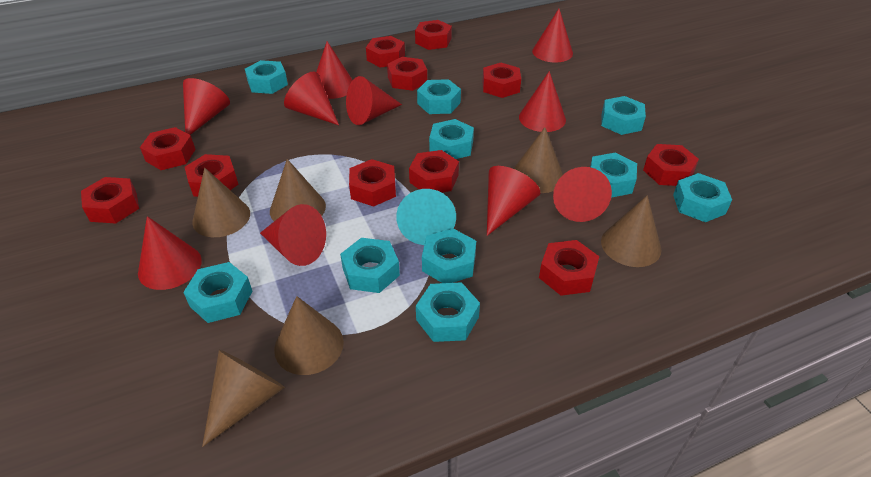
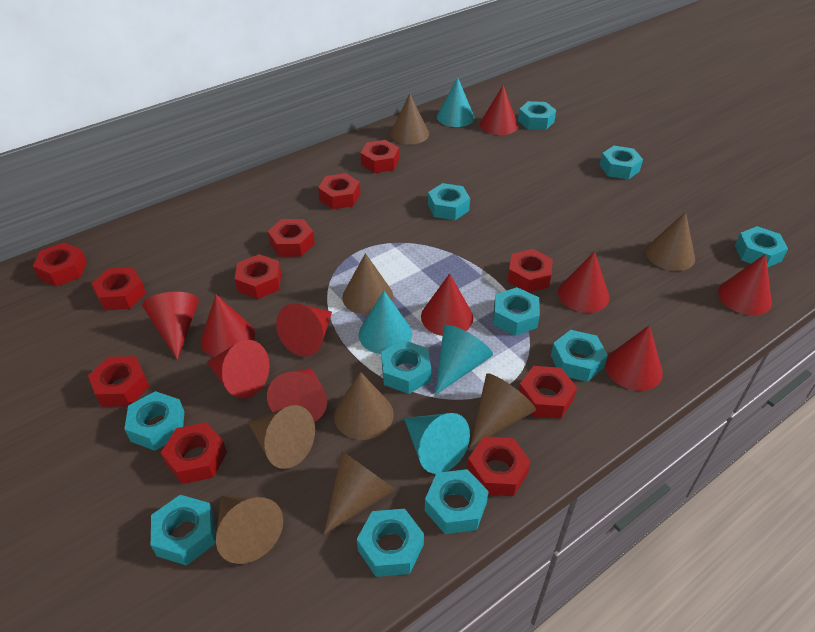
brown cone: [192,168,250,237] [202,350,285,447] [270,159,326,221] [274,296,344,375] [513,127,563,193] [601,195,662,267] = 6 -> [216,496,283,564] [248,405,315,469] [324,451,396,534] [334,372,394,440] [342,253,393,315] [390,94,429,144] [470,373,536,447] [646,212,695,271] = 8
turquoise cone: [396,189,456,245] = 1 -> [359,291,412,354] [404,413,470,474] [435,325,493,395] [437,77,474,127] = 4
turquoise nut: [183,262,252,323] [245,60,288,94] [340,238,400,293] [416,282,480,342] [417,79,461,114] [422,228,476,283] [429,119,474,159] [590,153,637,198] [601,96,646,135] [673,173,732,222] = 10 -> [124,391,184,451] [151,495,216,566] [357,509,424,577] [381,340,431,394] [425,469,489,534] [428,183,470,220] [493,287,540,336] [518,101,556,130] [551,330,608,382] [600,146,643,180] [735,226,788,267] = 11

